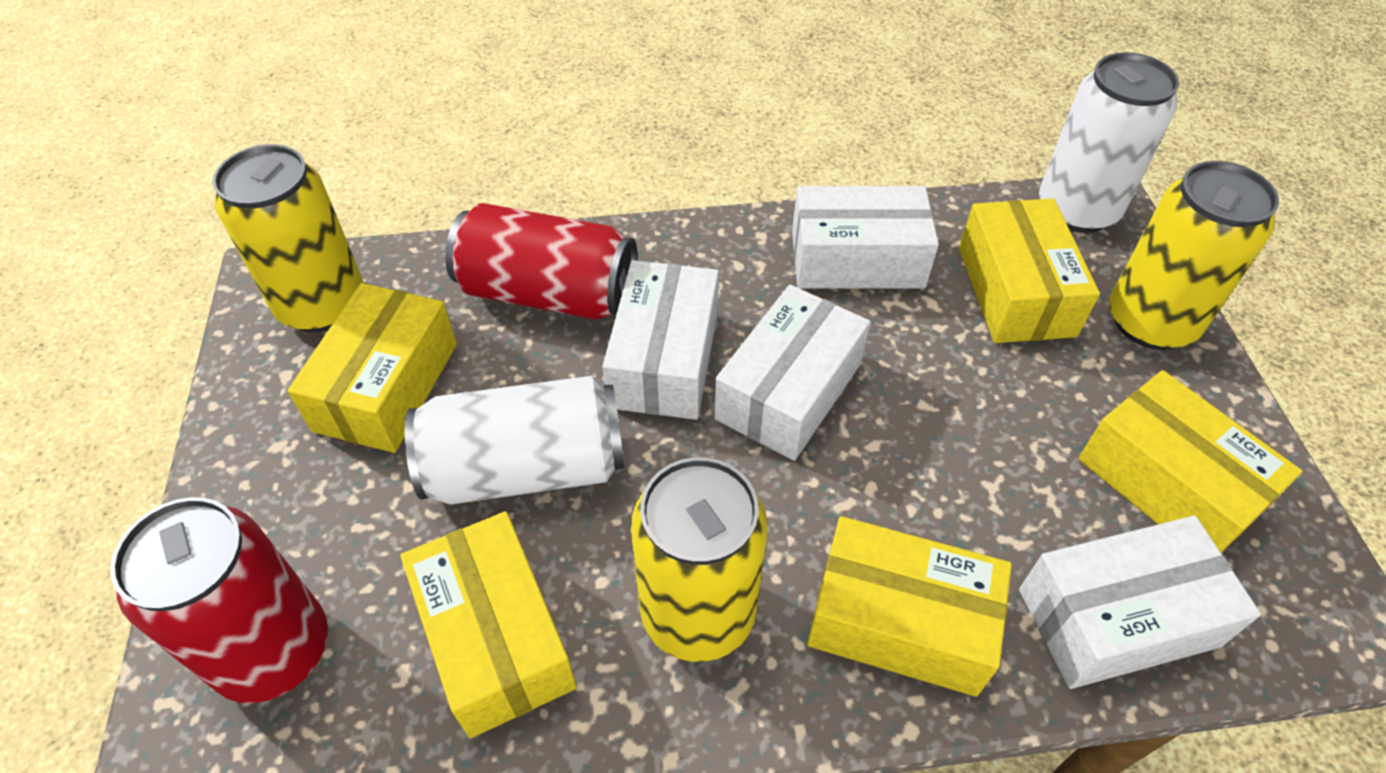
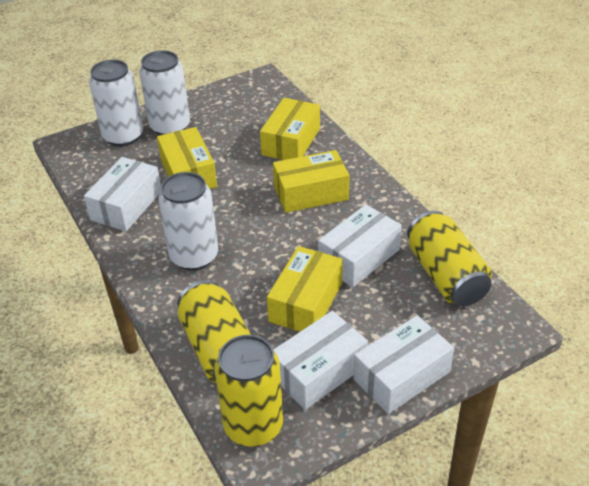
red can: [110,497,328,703] [445,203,637,320] = 2 -> none = 0
white can: [405,376,624,505] [1039,52,1179,233] = 2 -> [89,59,143,147] [139,50,190,135] [158,172,218,271] = 3
yellow box: [287,283,457,453] [400,511,577,738] [807,516,1012,697] [959,198,1100,343] [1078,370,1302,553] = 5 -> [157,127,217,189] [260,98,320,160] [267,246,343,332] [273,150,350,213] = 4

